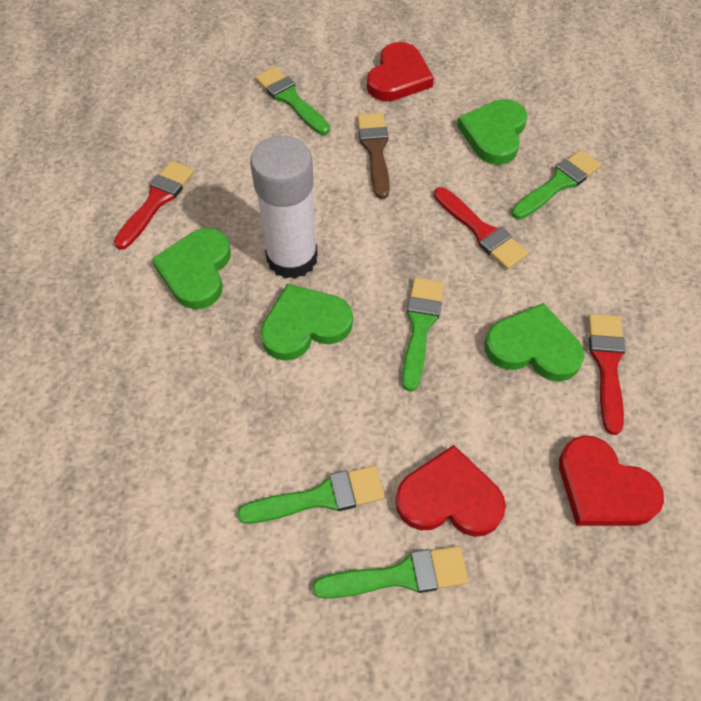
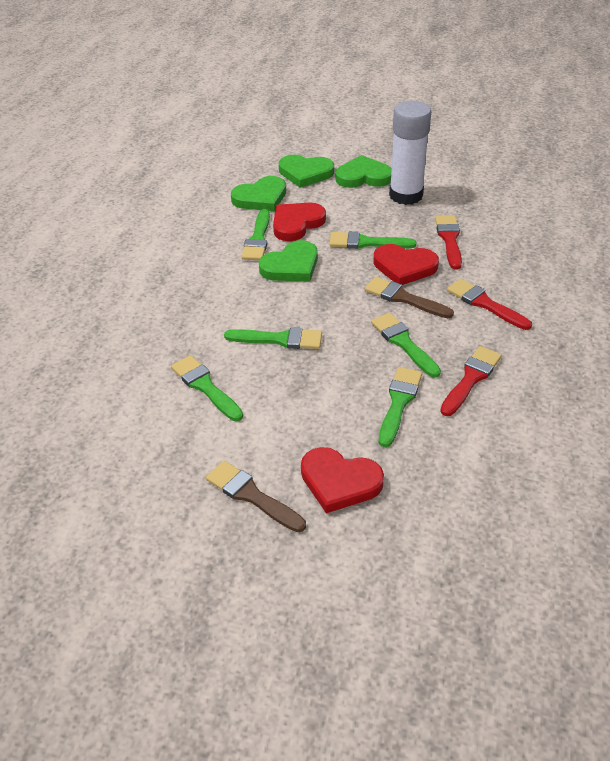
brown brush: [357,112,390,199] = 1 -> [206,461,306,532] [365,277,454,318] = 2
green brush: [237,466,385,524] [255,67,330,135] [312,546,469,599] [402,277,444,392] [511,150,601,220] = 5 -> [171,355,243,421] [224,327,322,349] [241,209,270,260] [329,231,416,249] [371,313,441,378] [379,367,422,447] = 6

